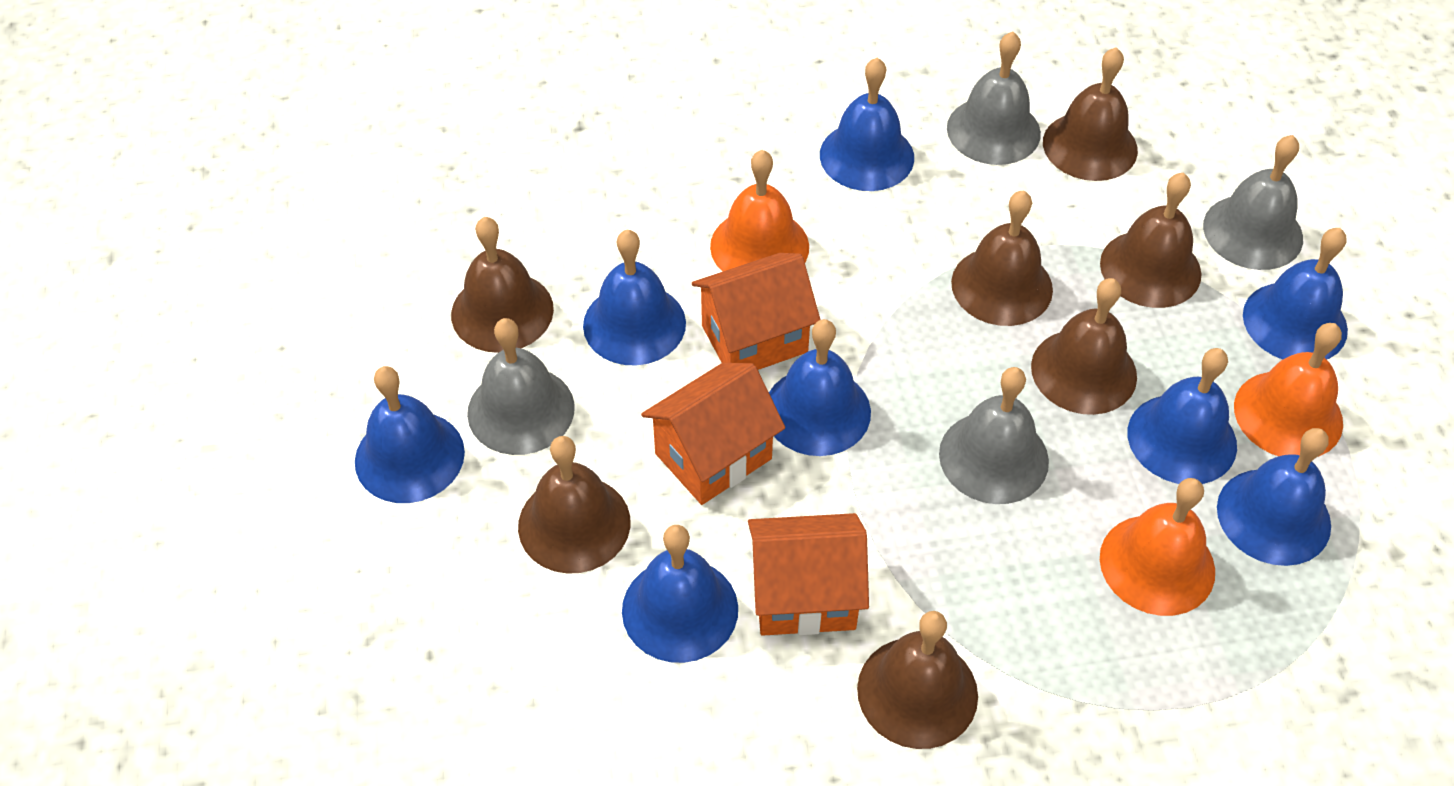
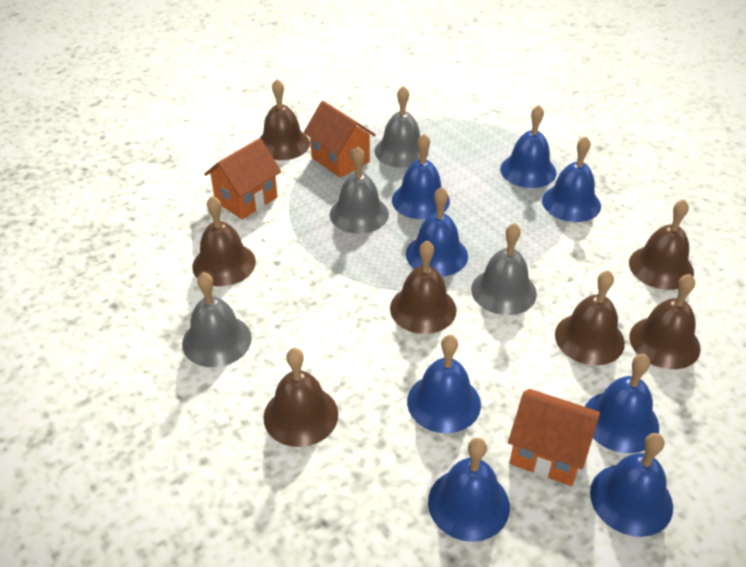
orange bell: [710,150,809,272] [1100,478,1215,616] [1234,323,1343,457] = 3 -> none = 0

